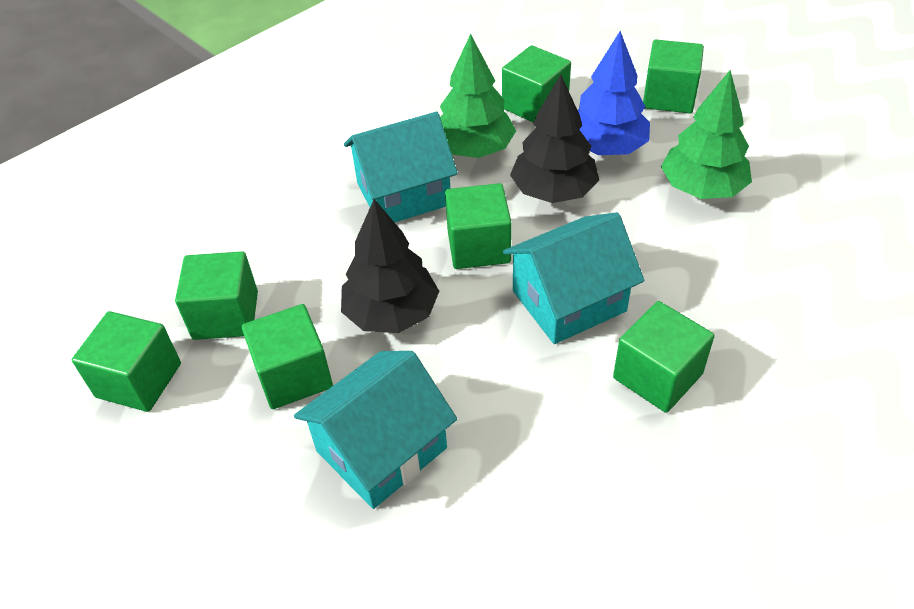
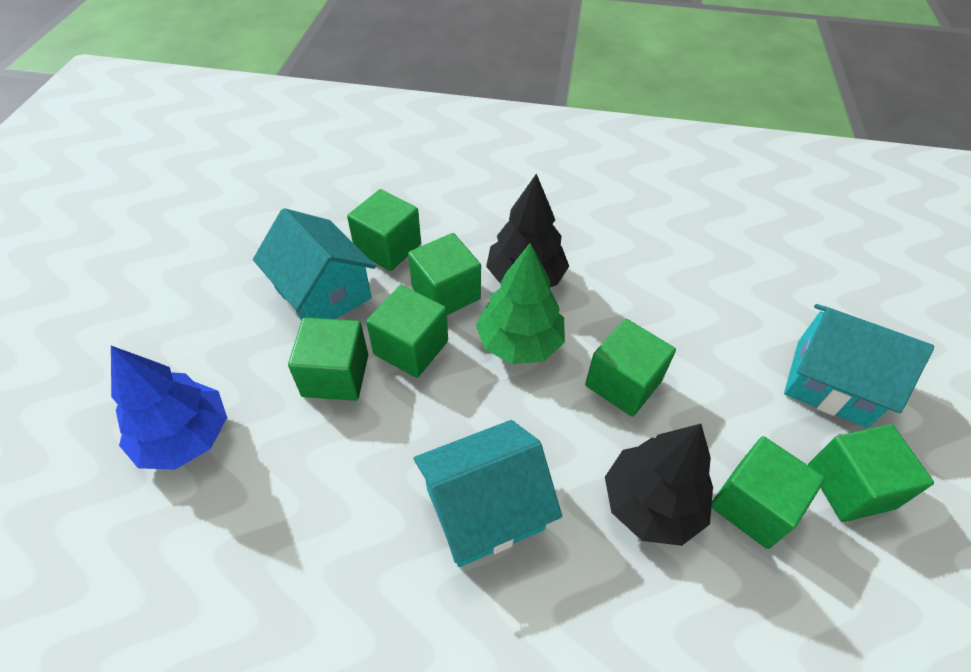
green tree: [440,34,516,158] [661,70,752,199] = 2 -> [476,243,565,364] = 1

